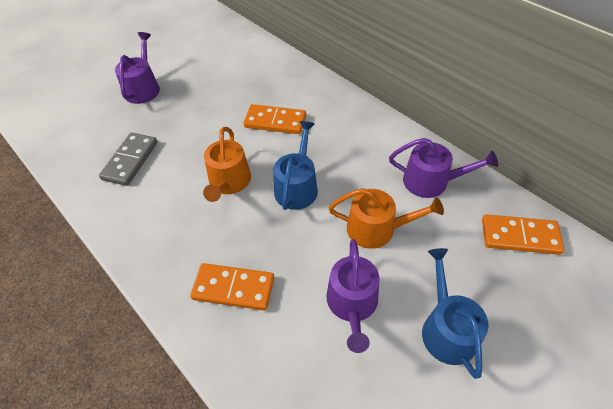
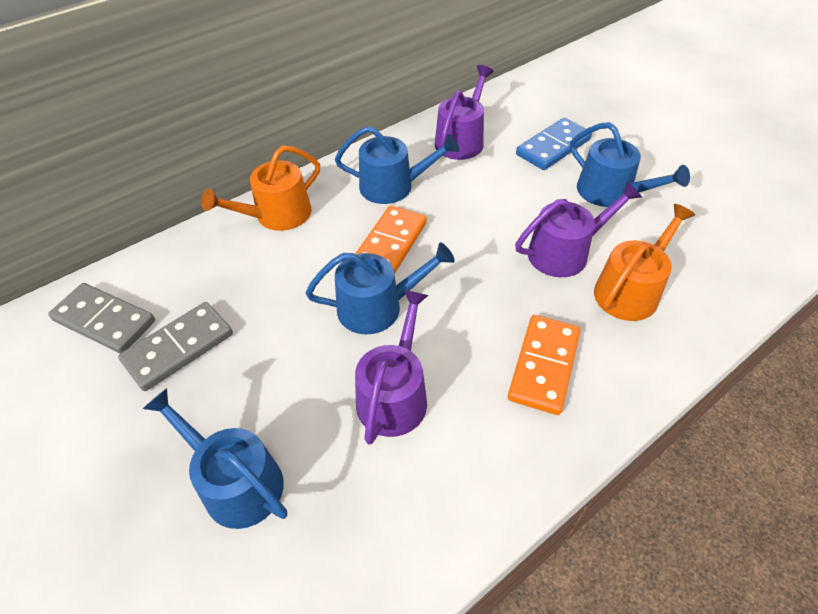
blue domino: none = 0 -> [516,118,592,170] = 1
blue watering can: [274,121,318,210] [422,248,489,379] = 2 -> [143,388,287,529] [305,242,455,334] [335,126,459,204] [570,122,690,207] = 4
grey domino: [99,133,157,186] = 1 -> [48,283,155,353] [118,302,233,391] = 2
orange domino: [190,263,274,310] [243,104,306,134] [482,214,564,255] = 3 -> [355,205,427,274] [508,315,580,415] = 2

